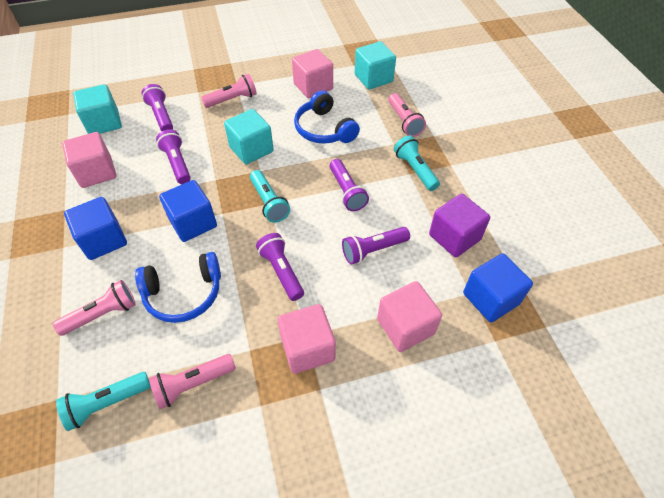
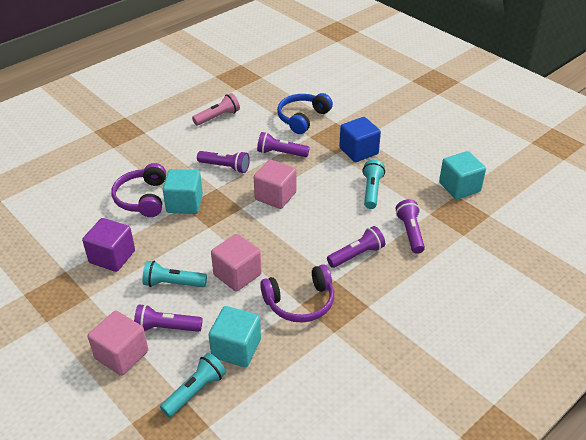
blue cube: [64,197,127,260] [159,180,217,242] [463,253,533,323] = 3 -> [339,117,381,162] = 1
blue headphones: [135,252,221,323] [294,90,360,144] = 2 -> [277,93,333,134] = 1
pink cube: [62,132,116,188] [277,304,336,374] [292,49,333,98] [377,281,442,352] = 4 -> [88,311,148,376] [211,234,262,292] [254,160,296,209] = 3
pink flashlight: [53,280,136,336] [149,354,236,409] [201,74,257,108] [388,93,426,137] = 4 -> [192,93,240,126] = 1
purple headphones: none = 0 -> [112,163,166,217] [260,264,334,322] = 2

